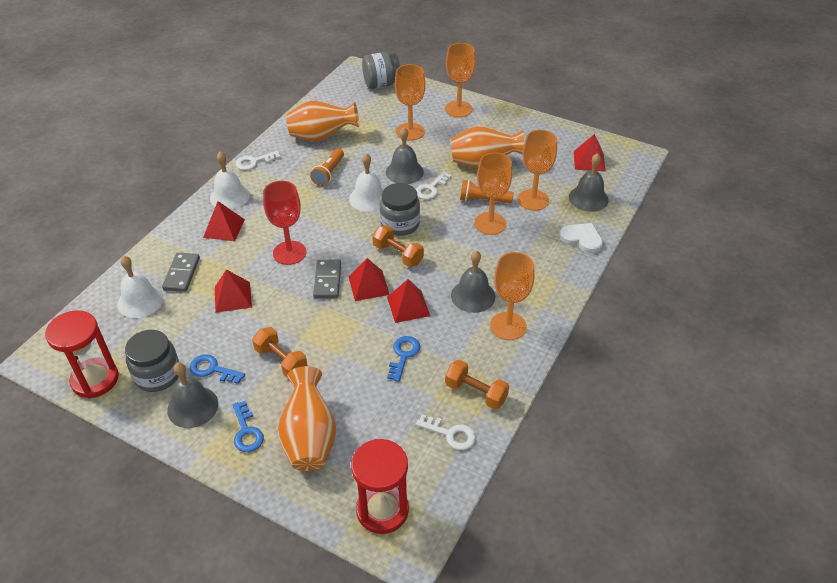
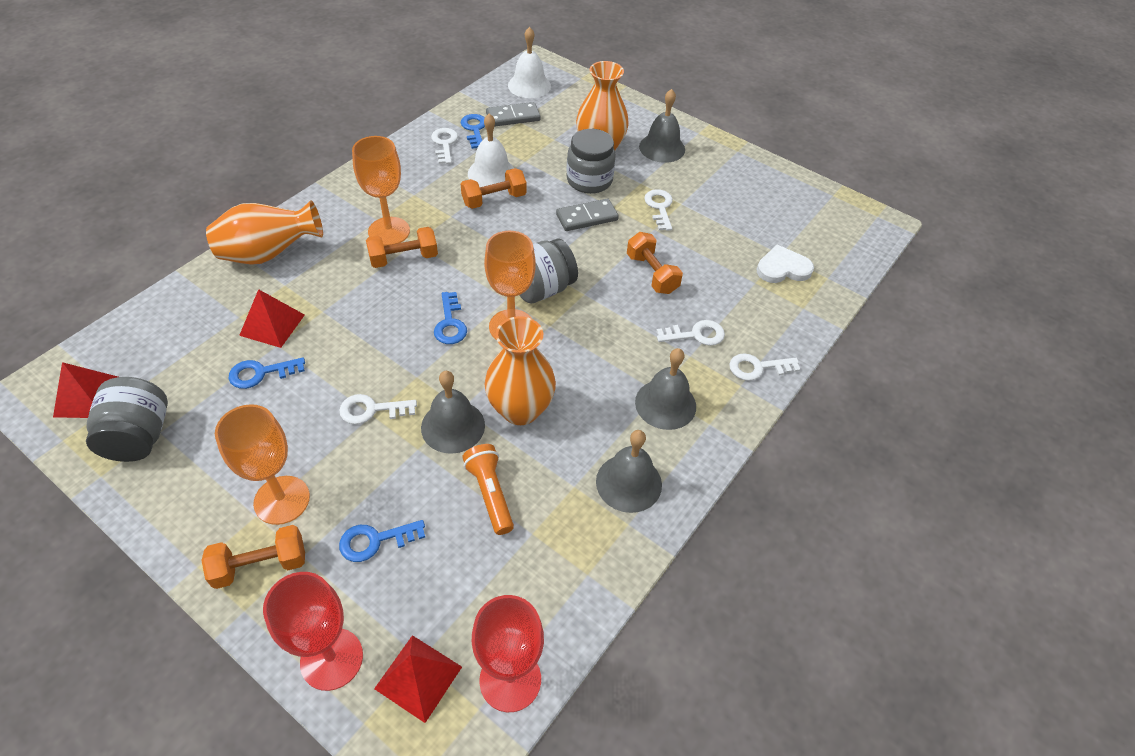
blue key: [190,354,245,384] [233,401,264,452] [387,336,420,382] = 3 -> [229,357,305,389] [339,520,425,562] [434,292,467,344] [461,114,485,149] = 4
orange dumbbell: [252,327,307,378] [372,225,424,267] [445,359,509,410] = 3 -> [201,525,305,589] [366,227,438,268] [461,168,527,209] [627,232,683,294] = 4
orange flashlight: [310,148,344,186] [460,180,514,203] = 2 -> [462,444,514,535] = 1
orange goblet: [395,64,425,141] [445,43,476,117] [474,152,512,235] [490,252,535,340] [518,130,557,211] = 5 -> [215,404,310,525] [352,136,410,246] [484,231,536,340] = 3
red goblet: [263,181,307,265] = 1 -> [263,572,363,691] [472,595,544,712] = 2
red hourglass: [45,310,119,398] [351,439,409,534] = 2 -> none = 0
red pyramid: [203,201,245,241] [215,270,252,313] [348,258,390,301] [387,279,430,323] [574,134,605,171] = 5 -> [53,362,118,418] [239,289,305,348] [374,635,462,723] = 3
white bell: [117,256,163,318] [210,152,250,209] [349,153,383,212] = 3 -> [468,114,514,187] [508,27,551,98] = 2
white key: [236,151,280,170] [416,171,451,199] [416,414,476,450] = 3 -> [339,394,417,424] [431,128,458,164] [644,189,673,231] [656,320,725,346] [729,353,800,381] = 5

